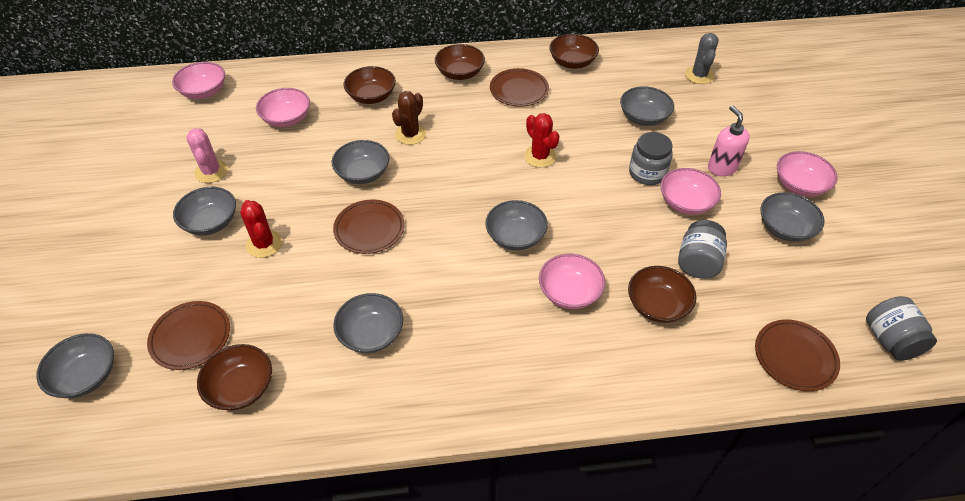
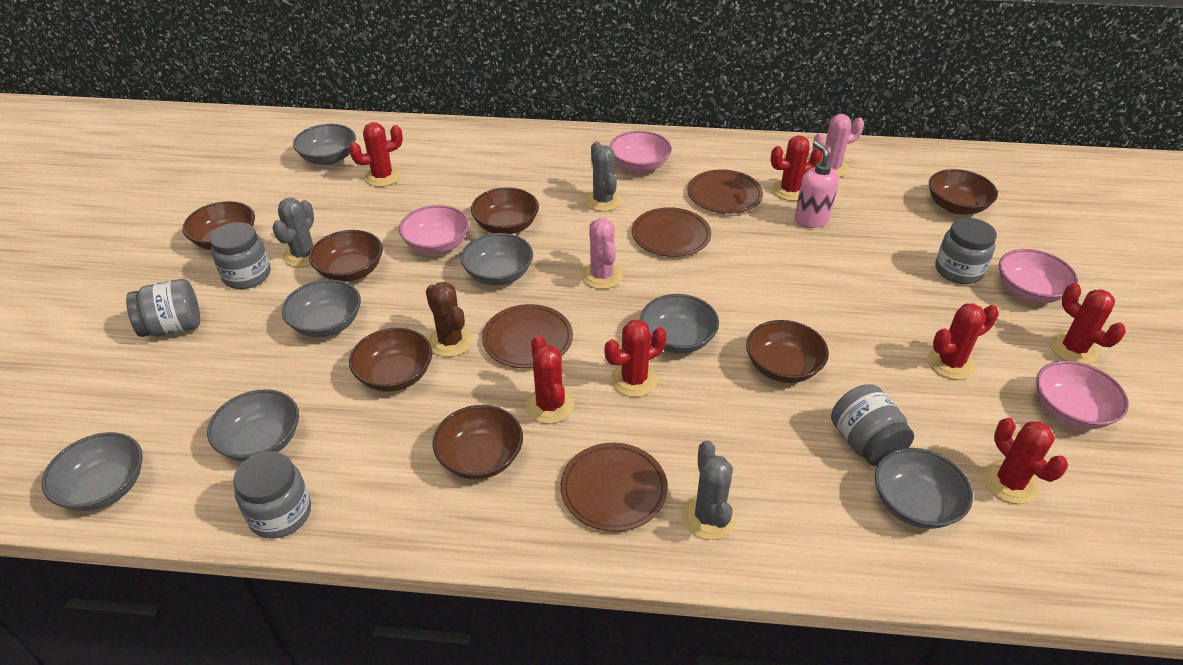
brown bowl: [197,344,272,411] [343,66,396,104] [435,44,485,80] [549,34,599,69] [628,266,696,323] = 5 -> [182,201,255,250] [309,230,383,282] [349,328,432,392] [432,405,523,479] [471,187,539,234] [746,320,829,383] [929,169,998,215] = 7
grey cactus: [685,33,719,84] = 1 -> [272,198,316,267] [585,141,622,212] [682,440,736,540] = 3
grey jar: [629,132,673,185] [678,220,727,279] [866,296,937,361] = 3 -> [126,279,200,337] [210,222,271,289] [233,451,311,539] [831,384,914,466] [935,218,997,284] = 5
pink bowl: [172,62,225,99] [256,88,310,127] [539,254,605,309] [660,168,721,215] [777,151,838,197] = 5 -> [399,205,469,254] [610,131,672,173] [999,249,1078,303] [1036,361,1129,429] = 4
pink cactus: [186,128,228,183] = 1 -> [581,218,623,289] [813,114,864,177] = 2
red cactus: [241,200,282,258] [524,113,560,168] = 2 -> [349,122,403,187] [525,335,574,424] [605,320,667,397] [771,135,823,201] [928,303,999,380] [983,418,1068,504] [1050,283,1126,364] = 7

